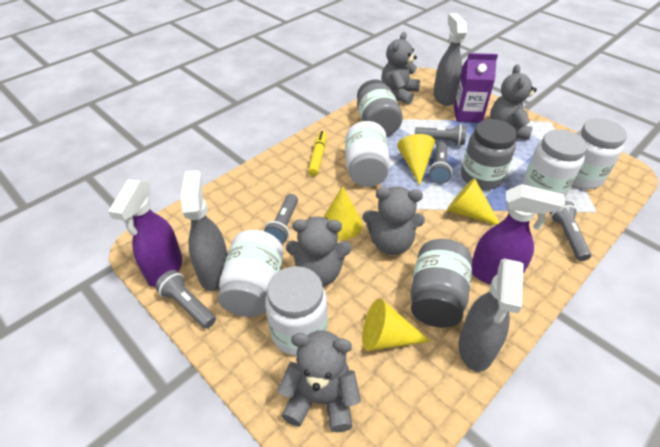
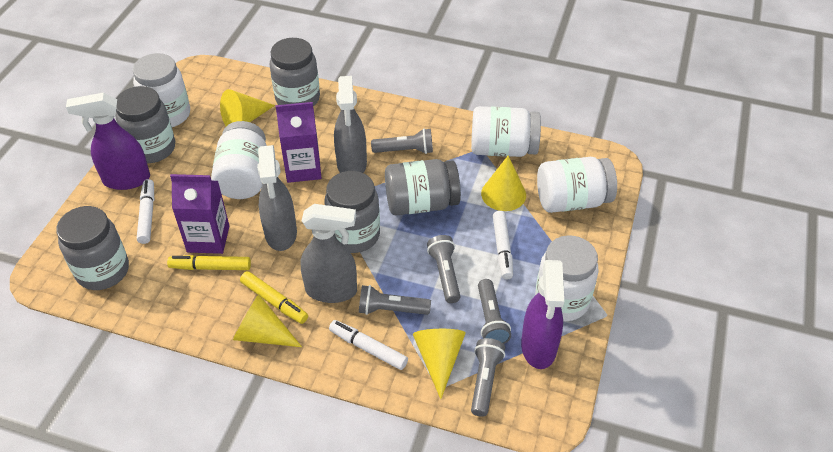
grey jar: [357,79,403,136] [410,239,472,328] [461,119,517,190] = 3 -> [56,206,129,290] [115,86,175,163] [270,38,320,106] [324,171,380,253] [385,159,461,215] = 5
grey teddy bear: [278,331,361,432] [286,216,352,287] [363,187,425,255] [381,32,420,105] [490,64,537,140] = 5 -> none = 0
purple carton: [454,53,498,123] = 1 -> [170,174,229,254] [276,102,321,183] = 2
white marker: none = 0 -> [137,179,154,244] [329,320,408,370] [493,211,513,279] = 3
yellow marker: [308,131,327,176] = 1 -> [167,255,251,270] [240,271,308,324] = 2

